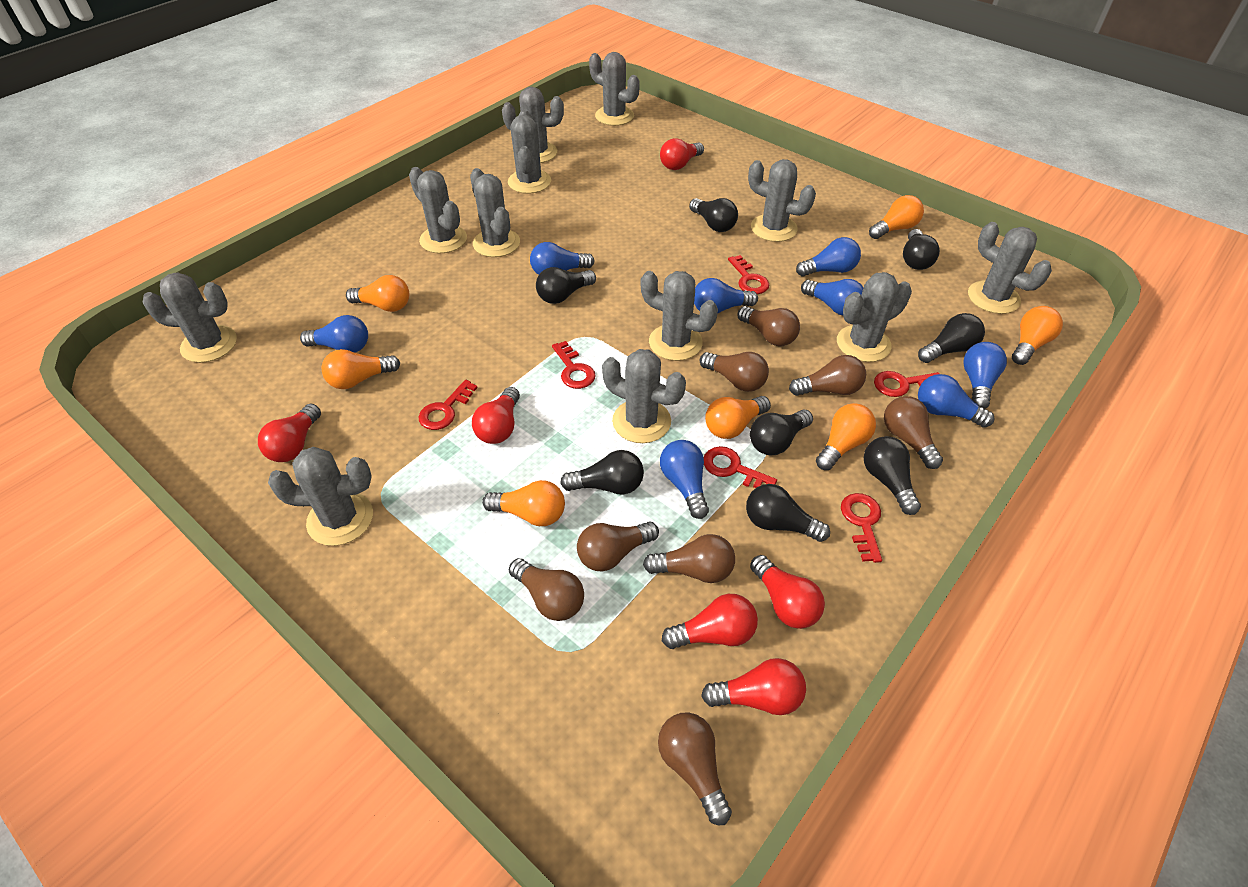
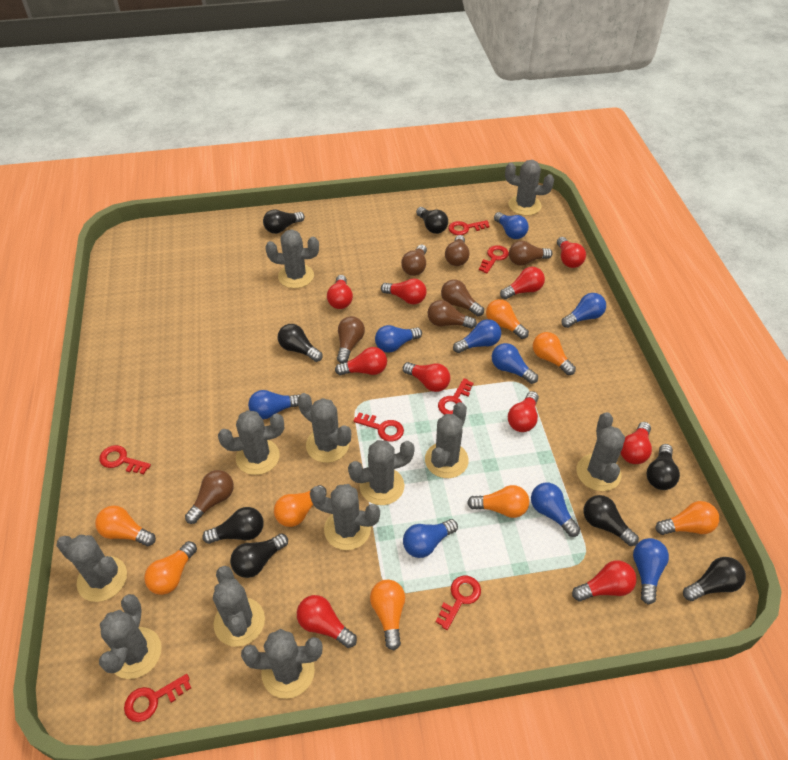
blue light bulb: [300,315,368,353] [530,242,595,275] [660,440,709,519] [694,278,758,313] [796,237,861,276] [801,279,864,315] [918,374,994,428] [963,342,1007,409] = 8 -> [248,390,300,419] [375,325,422,353] [403,519,458,558] [453,319,501,353] [492,343,538,384] [494,212,529,239] [531,483,580,537] [561,293,606,328] [633,538,669,604] = 9
brown light bulb: [509,558,584,621] [577,521,659,571] [643,534,735,583] [658,712,732,825] [700,352,769,392] [738,306,800,346] [789,355,866,396] [884,396,943,469] = 8 -> [185,470,234,524] [337,316,365,363] [401,245,427,276] [428,300,477,329] [441,280,484,316] [445,235,470,266] [509,241,553,266] = 7
orange light bulb: [322,349,400,389] [346,275,409,312] [482,480,565,526] [705,396,771,439] [816,403,876,470] [869,195,924,239] [1012,306,1063,365] = 7 -> [95,505,156,546] [144,541,197,595] [274,485,327,527] [370,580,405,650] [467,485,529,518] [486,299,529,339] [533,332,576,375] [655,501,719,535] = 8
red key: [419,380,478,430] [552,341,596,389] [704,446,777,488] [728,255,769,294] [841,493,882,563] [874,371,940,397] = 6 -> [99,445,151,475] [124,674,191,722] [353,412,404,442] [436,576,481,630] [438,378,474,415] [448,220,490,235] [479,245,509,273] = 7
red light bulb: [258,404,321,462] [472,387,520,444] [660,138,704,170] [662,594,758,649] [701,658,806,715] [750,555,825,629] = 6 -> [297,595,357,648] [327,275,353,309] [335,347,387,375] [381,278,427,305] [403,362,450,392] [500,267,545,299] [508,391,539,432] [557,237,586,268] [572,560,637,601] [621,422,652,464] = 10

